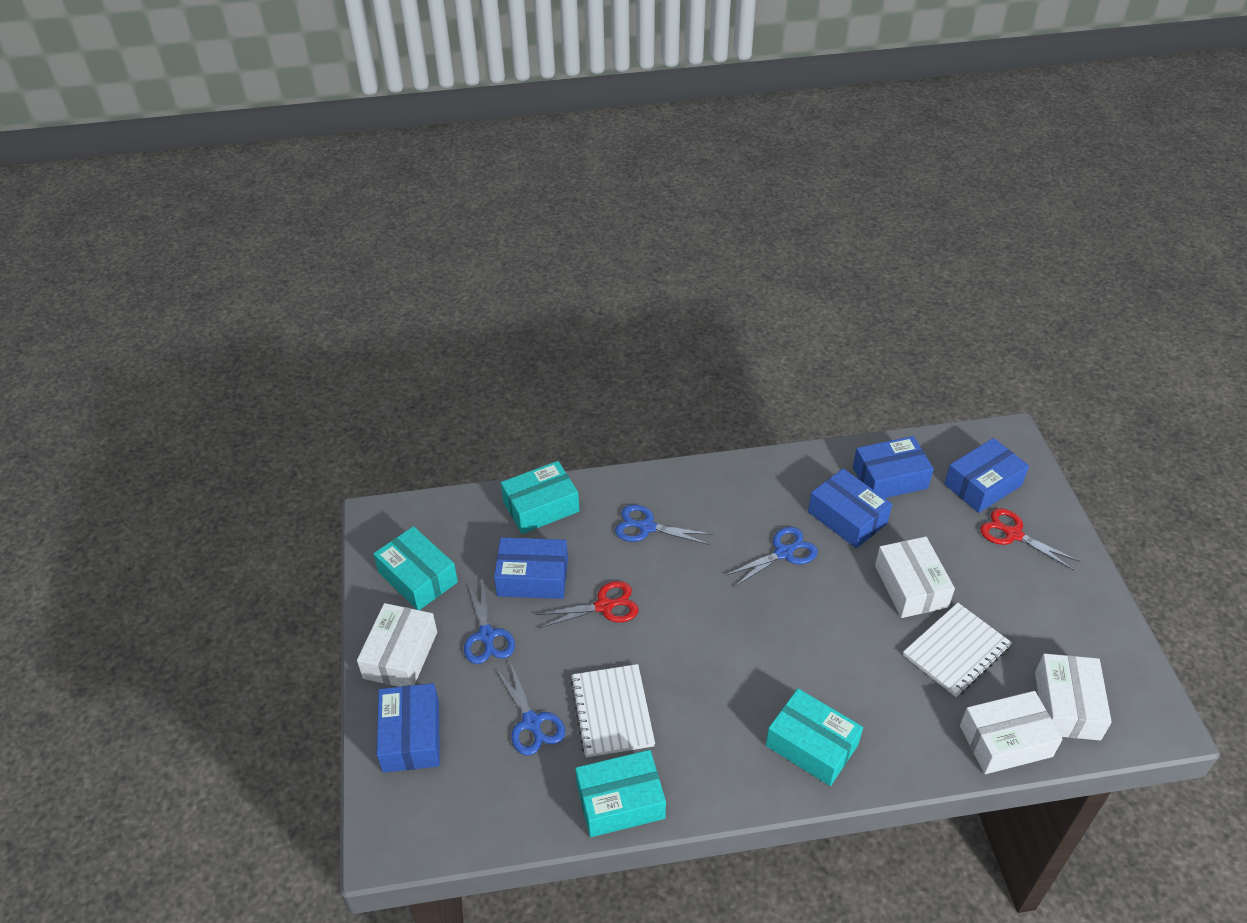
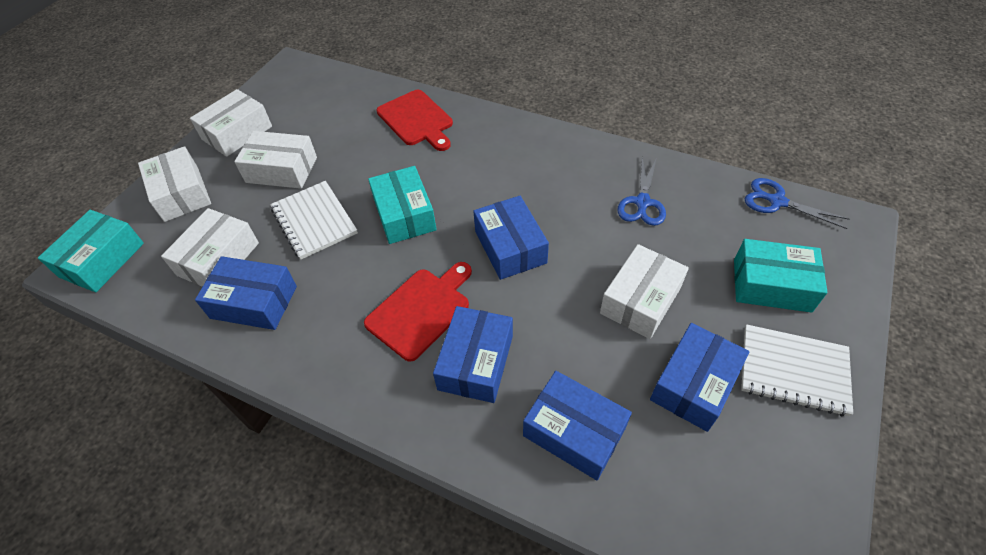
blue scissors: [464,578,515,664] [495,662,565,755] [615,505,713,545] [725,527,818,587] = 4 -> [618,156,666,226] [744,178,849,229] = 2
red cutting board: none = 0 -> [364,262,472,362] [376,90,453,151] = 2
red scissors: [535,581,639,628] [980,508,1080,570] = 2 -> none = 0
turquoise box: [373,526,458,610] [501,461,579,534] [575,750,666,837] [766,688,863,786] = 4 -> [38,210,144,292] [368,166,437,244] [734,239,828,313] = 3
white box: [357,603,437,687] [875,537,955,618] [960,691,1063,774] [1035,653,1112,740] = 4 -> [138,146,211,222] [161,208,259,287] [190,89,272,157] [234,131,317,189] [600,244,689,339] = 5

